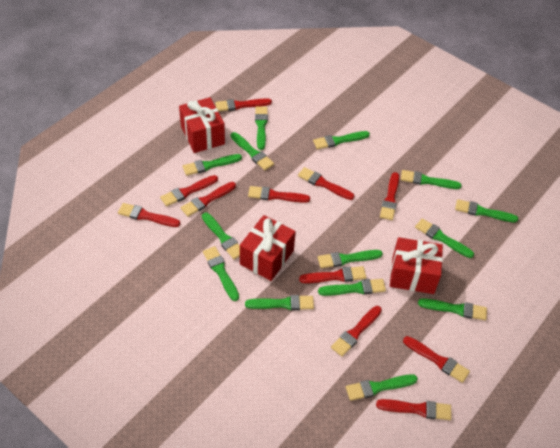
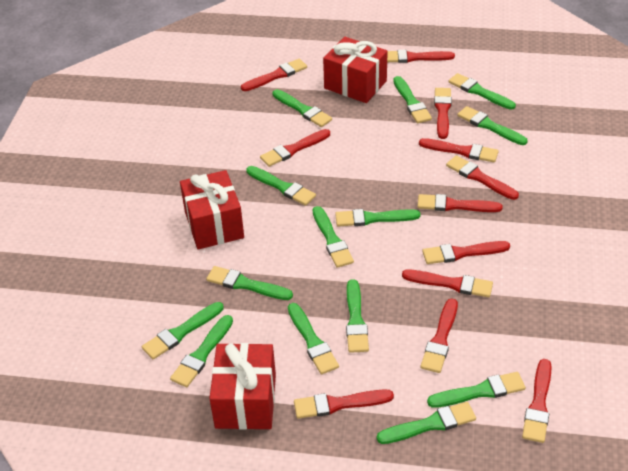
red brush: [118,203,180,227] [160,175,218,207] [181,182,236,217] [215,98,272,111] [248,186,310,203] [298,167,354,200] [299,266,366,283] [331,306,382,357] [376,399,452,420] [380,172,399,220] [403,336,470,383] = 11 -> [241,59,307,91] [260,129,330,167] [294,389,394,419] [387,50,455,63] [402,270,493,297] [417,194,502,212] [419,138,499,162] [420,298,458,373] [422,241,510,264] [434,88,452,139] [446,155,519,200] [522,359,552,443] = 12

